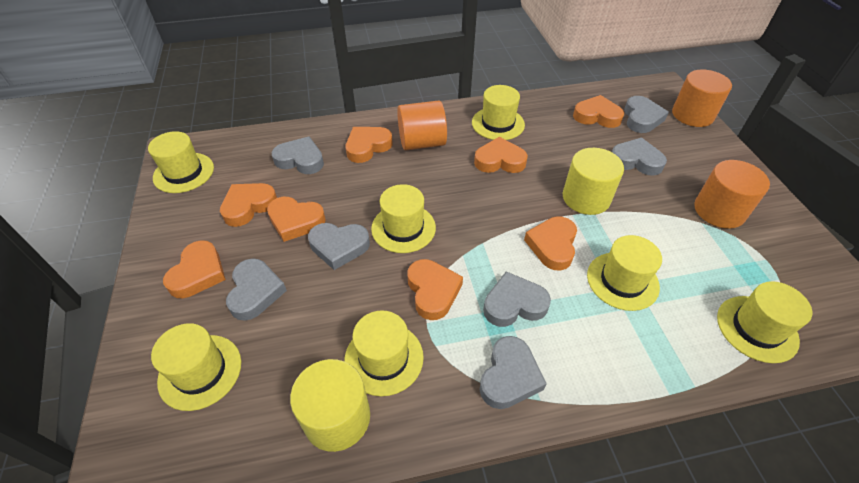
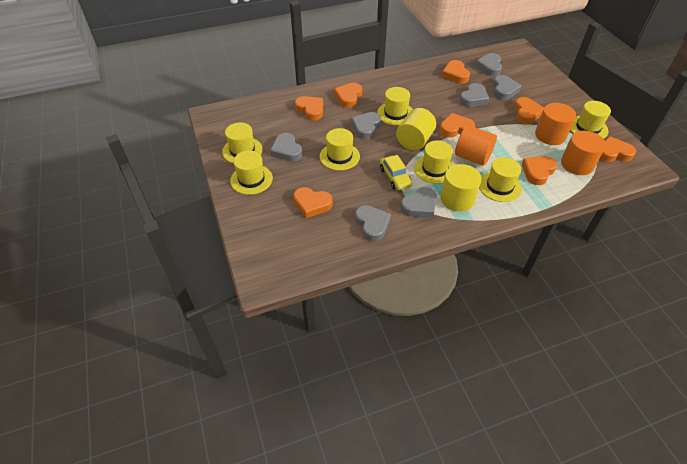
yellow car: none = 0 -> [380,155,412,190] = 1

